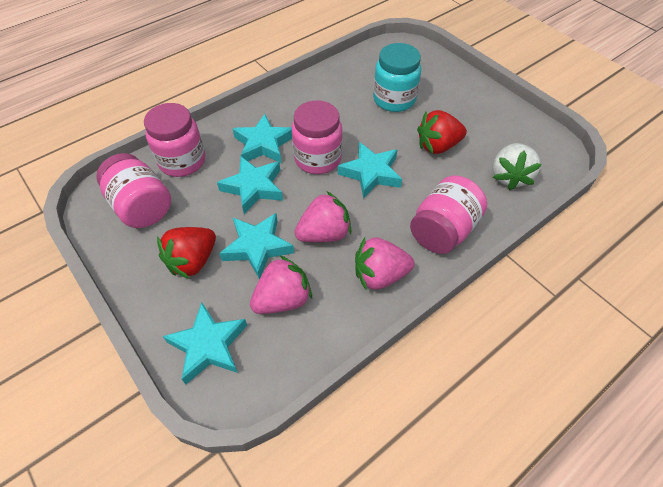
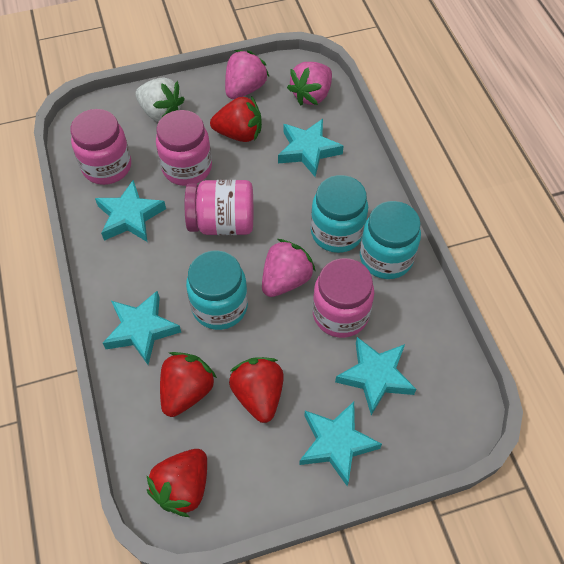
red strawberry: [157,227,216,279] [417,110,467,154] = 2 -> [147,449,207,517] [160,352,217,417] [210,96,262,142] [229,357,284,423] = 4
turquoise jar: [373,43,421,112] = 1 -> [186,250,248,330] [311,175,368,253] [360,201,421,279] = 3

